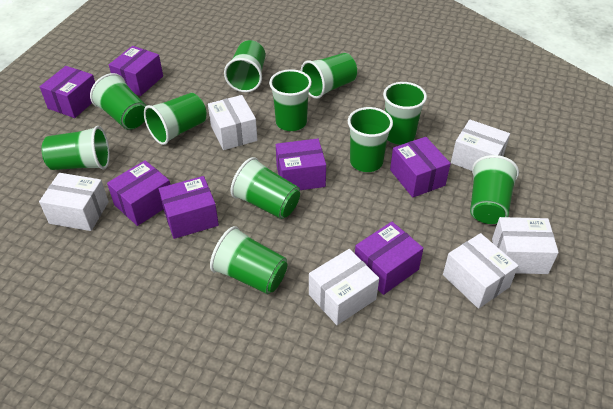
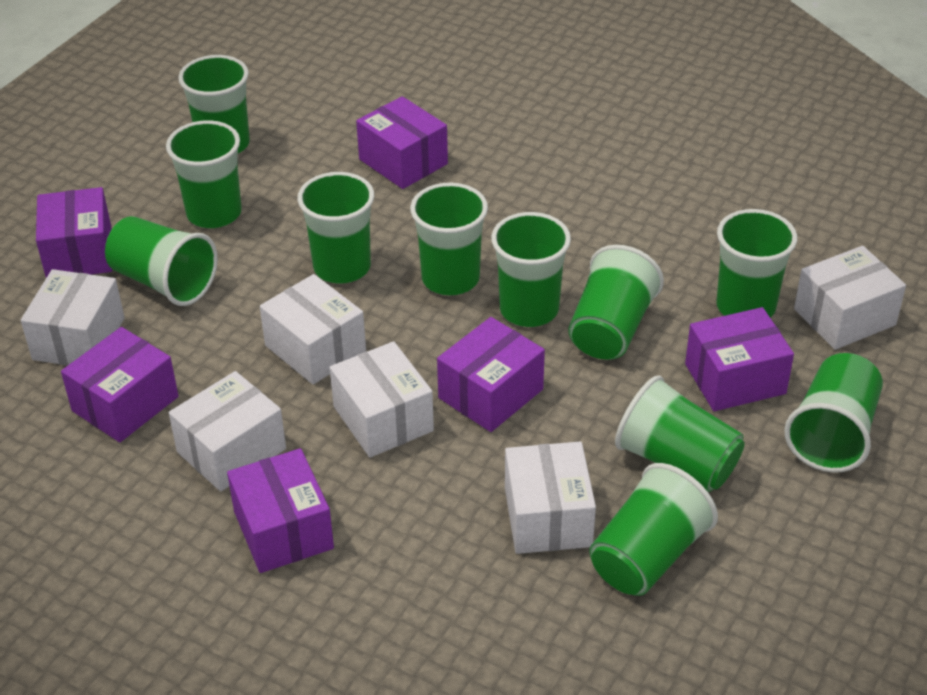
purple box: [40,66,95,118] [107,160,170,226] [109,46,163,96] [159,176,219,239] [276,138,326,190] [355,222,423,295] [390,137,451,198] = 7 -> [36,187,112,278] [61,327,179,442] [227,448,334,573] [356,96,448,189] [437,317,545,432] [685,307,794,411] = 6

